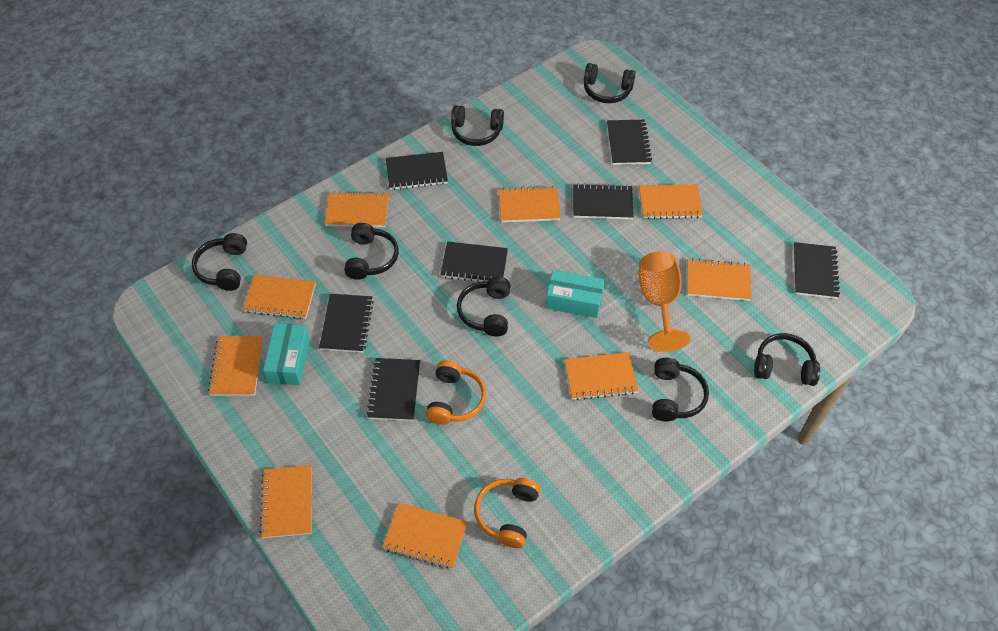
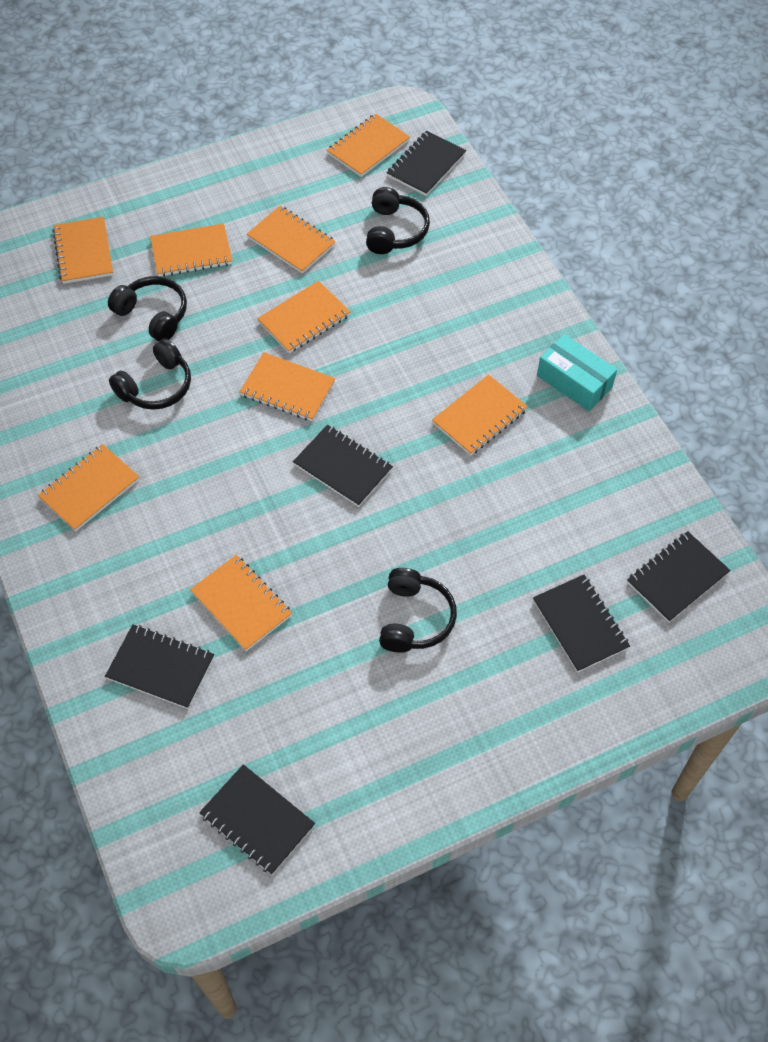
black headphones: [192,233,247,291] [344,223,399,280] [451,105,504,146] [457,277,511,337] [584,63,636,103] [652,358,709,421] [754,333,820,386] = 7 -> [108,276,187,342] [109,338,191,410] [366,187,430,254] [379,568,457,653] = 4
black notebook: [319,294,374,353] [366,358,420,421] [386,152,448,190] [440,241,508,282] [573,183,634,219] [607,120,652,165] [793,242,840,299] = 7 -> [105,624,214,709] [199,764,315,875] [293,425,393,507] [386,131,466,196] [533,575,630,673] [627,531,731,623] = 6
orange goblet: [639,251,690,352] = 1 -> none = 0
orange headphones: [426,360,486,424] [474,478,540,548] = 2 -> none = 0
turquoise box: [263,323,310,385] [546,270,605,318] = 2 -> [537,334,617,411] = 1

